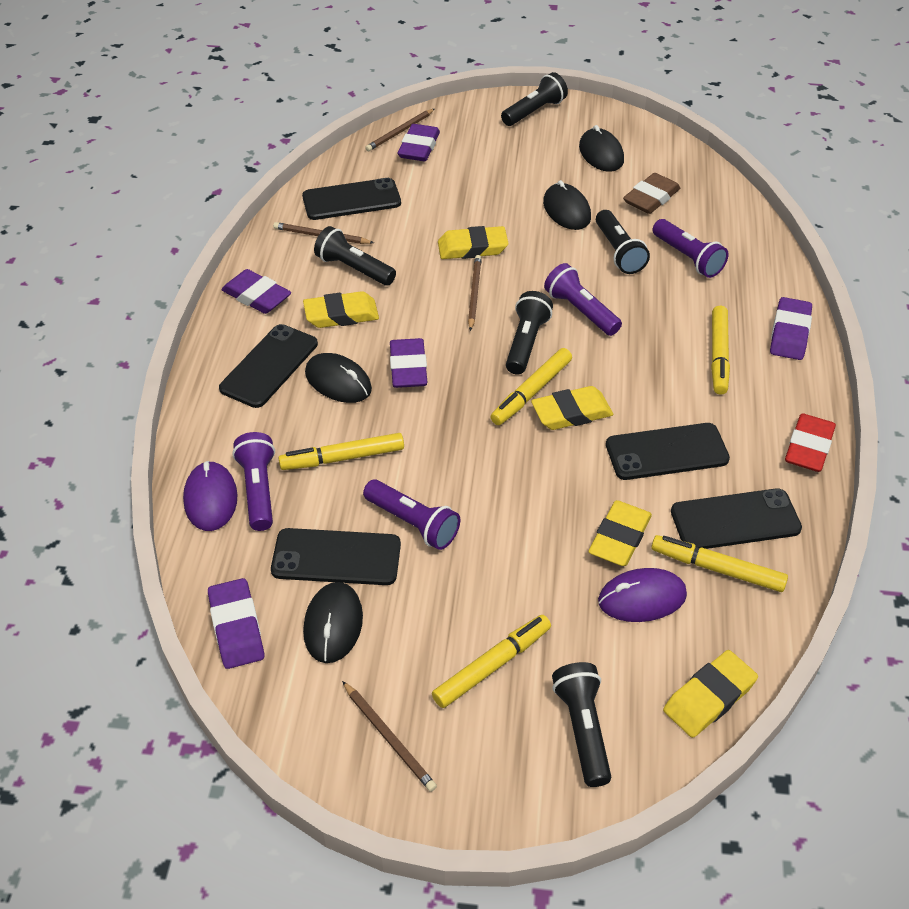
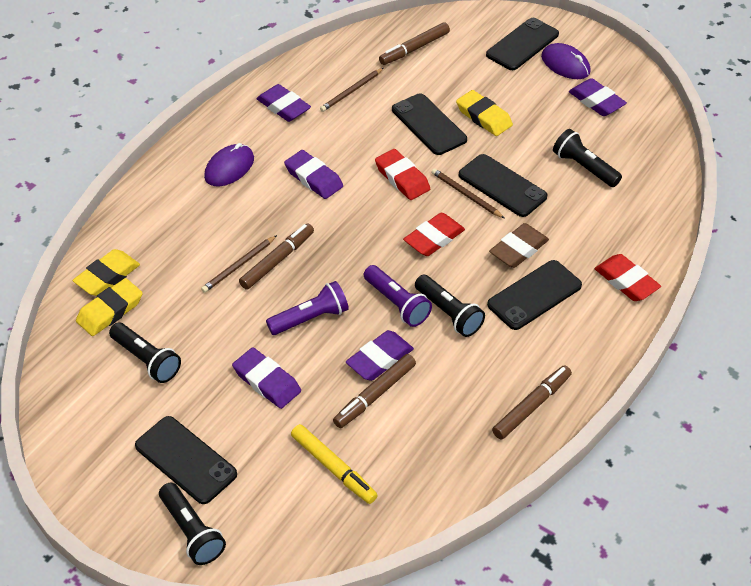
black flashlight: [314,226,396,286] [501,72,568,126] [506,291,553,374] [552,662,611,787] [596,210,650,274] = 5 -> [109,323,181,383] [159,483,226,565] [415,275,485,337] [553,129,622,187] = 4
black mouse: [303,582,363,663] [305,353,372,403] [543,180,591,230] [579,125,624,172] = 4 -> none = 0
brown marker: none = 0 -> [239,223,314,290] [333,354,416,428] [379,22,450,65] [492,365,572,439] = 4
brown pencil: [273,222,374,244] [342,681,437,792] [365,109,434,151] [468,255,482,331] = 4 -> [201,235,277,293] [320,68,384,112] [431,168,504,218] = 3
purple flashlight: [232,432,275,531] [363,479,460,550] [544,263,622,336] [653,219,728,278] = 4 -> [266,281,349,335] [364,265,432,327] = 2
red eraser: [785,413,836,472] = 1 -> [375,149,430,200] [403,213,465,256] [595,254,661,301] = 3
yellow eraser: [303,291,379,328] [438,226,509,259] [531,386,613,430] [588,500,652,566] [663,650,758,738] = 5 -> [73,249,140,296] [76,278,143,336] [456,90,513,136] = 3
yellow marker: [278,433,404,470] [432,615,551,708] [491,348,572,425] [651,535,788,592] [711,306,730,395] = 5 -> [291,424,378,504] = 1

